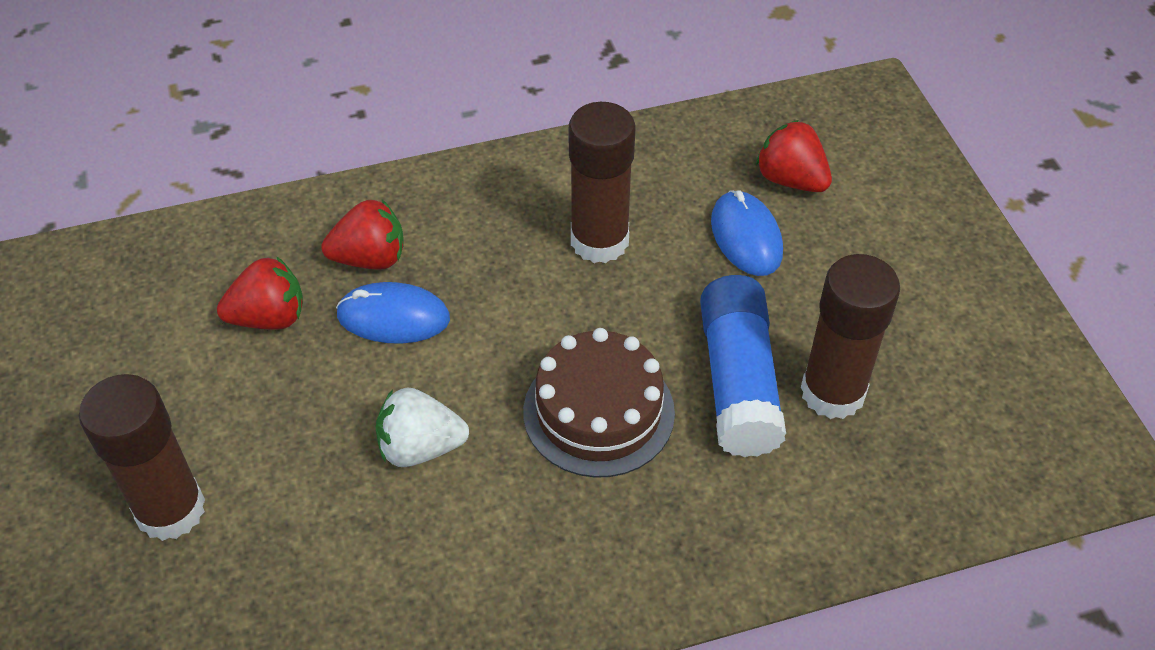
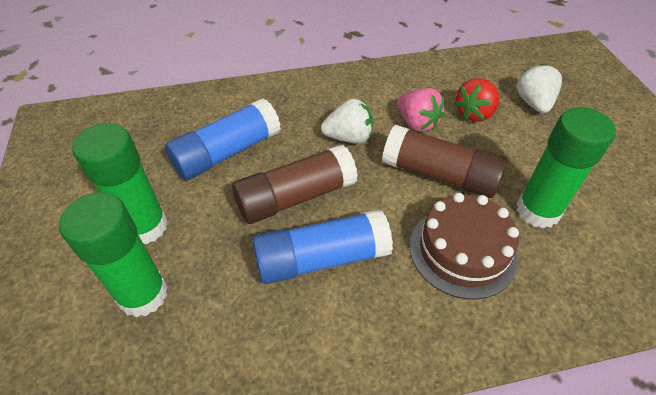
blue glue stick: [700,275,786,457] = 1 -> [165,98,281,180] [253,209,393,284] = 2
blue mouse: [336,282,450,344] [711,190,783,276] = 2 -> none = 0
brown glue stick: [79,374,205,541] [569,102,636,263] [801,254,900,419] = 3 -> [232,144,358,224] [382,125,507,198] = 2
green glue stick: none = 0 -> [59,192,168,317] [72,123,168,245] [517,107,616,228] = 3
pink strawberry: none = 0 -> [397,88,444,132] = 1
red strawberry: [217,256,303,330] [321,200,404,270] [756,120,832,192] = 3 -> [454,78,499,122] = 1
white strawberry: [376,388,469,467] = 1 -> [321,99,373,144] [517,64,562,113] = 2

